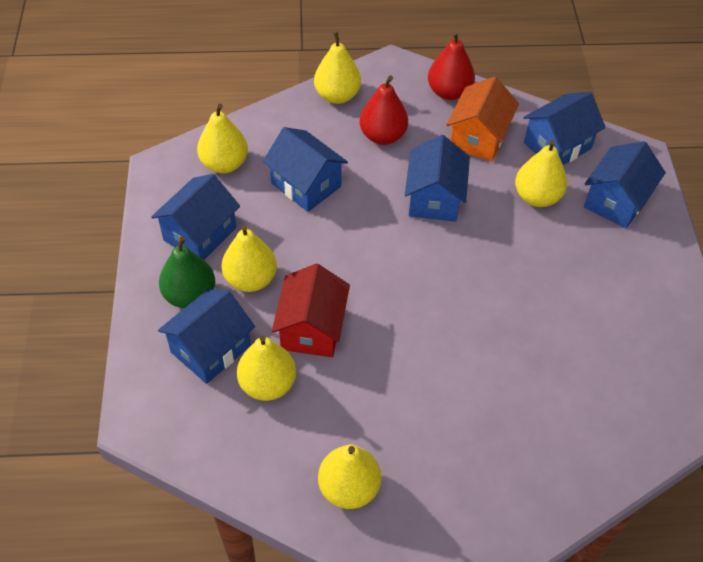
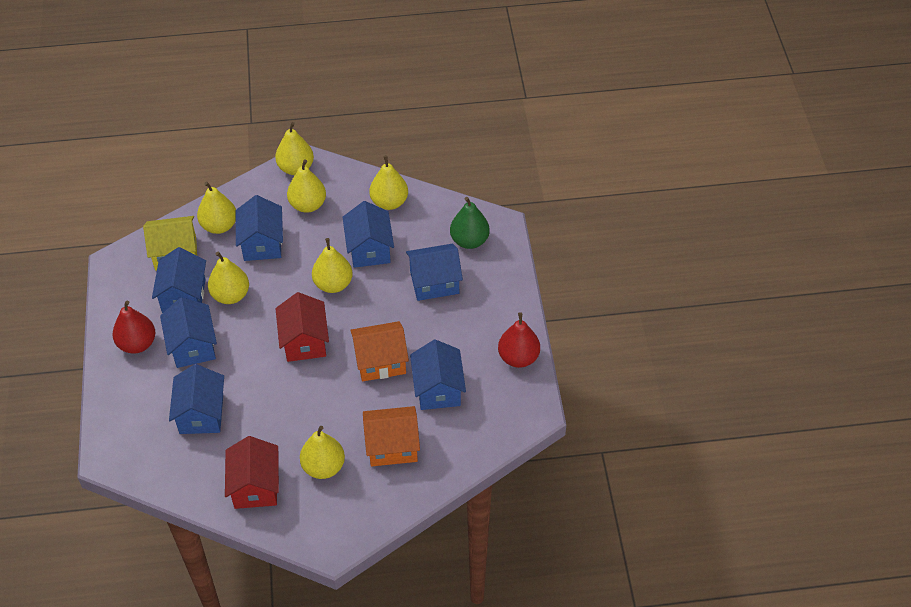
blue house: [151,174,240,260] [158,288,255,384] [263,127,348,212] [405,135,470,222] [523,92,606,165] [584,141,666,229] = 6 -> [152,247,206,313] [160,297,217,368] [169,364,224,434] [236,195,283,261] [342,201,394,268] [406,243,463,301] [410,339,466,410] = 7
orange house: [446,77,519,161] = 1 -> [350,321,409,382] [363,406,420,467] = 2
red house: [272,263,350,357] = 1 -> [225,436,279,509] [275,292,329,362] = 2
yellow house: none = 0 -> [143,216,197,271] = 1
yellow pear: [197,103,248,173] [222,225,277,292] [237,335,296,401] [314,31,361,104] [318,444,381,509] [515,140,567,207] = 6 -> [197,181,236,234] [208,252,249,304] [275,122,314,175] [287,159,326,213] [300,426,345,479] [312,238,353,293] [369,155,408,210] = 7

